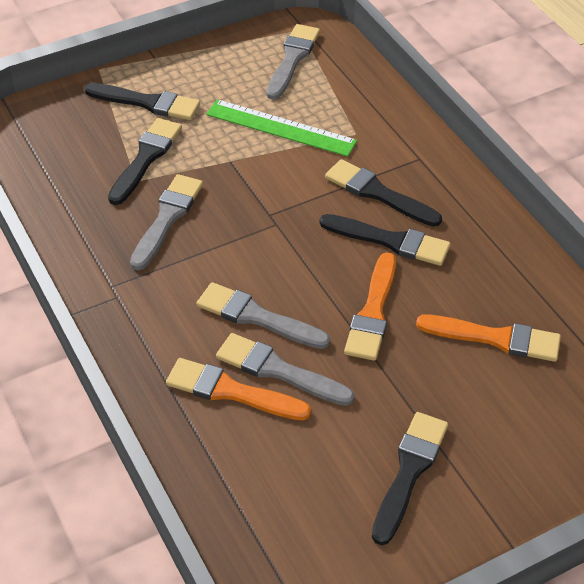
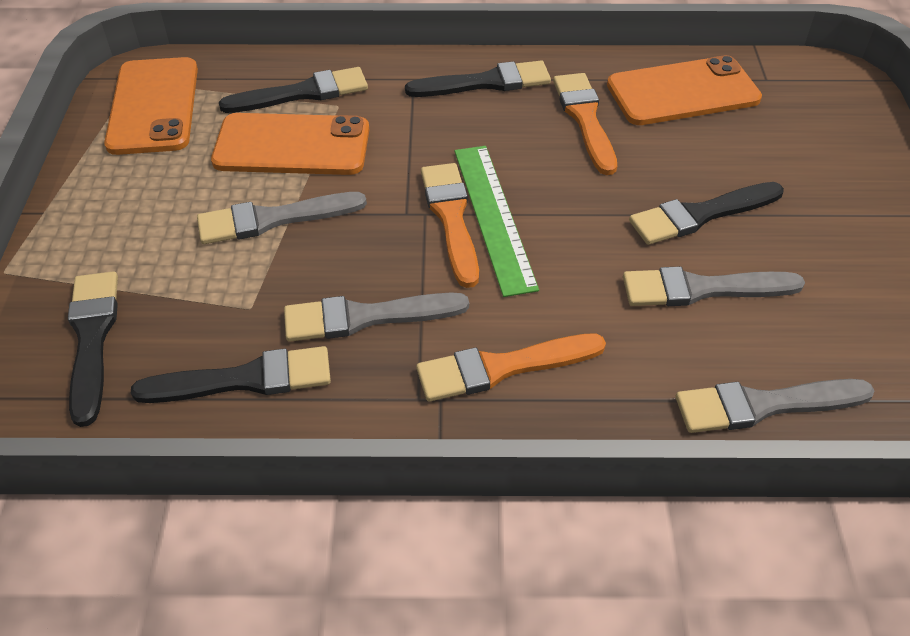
orange phone: none = 0 -> [104,57,198,155] [211,113,369,175] [607,55,762,125] = 3

